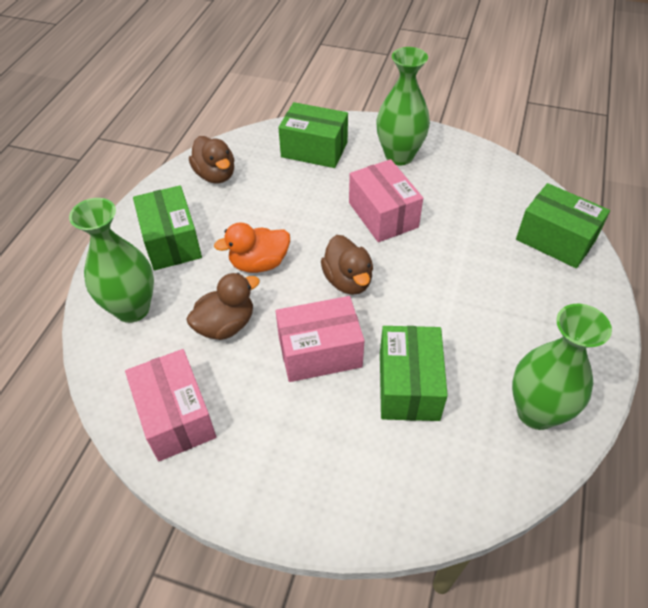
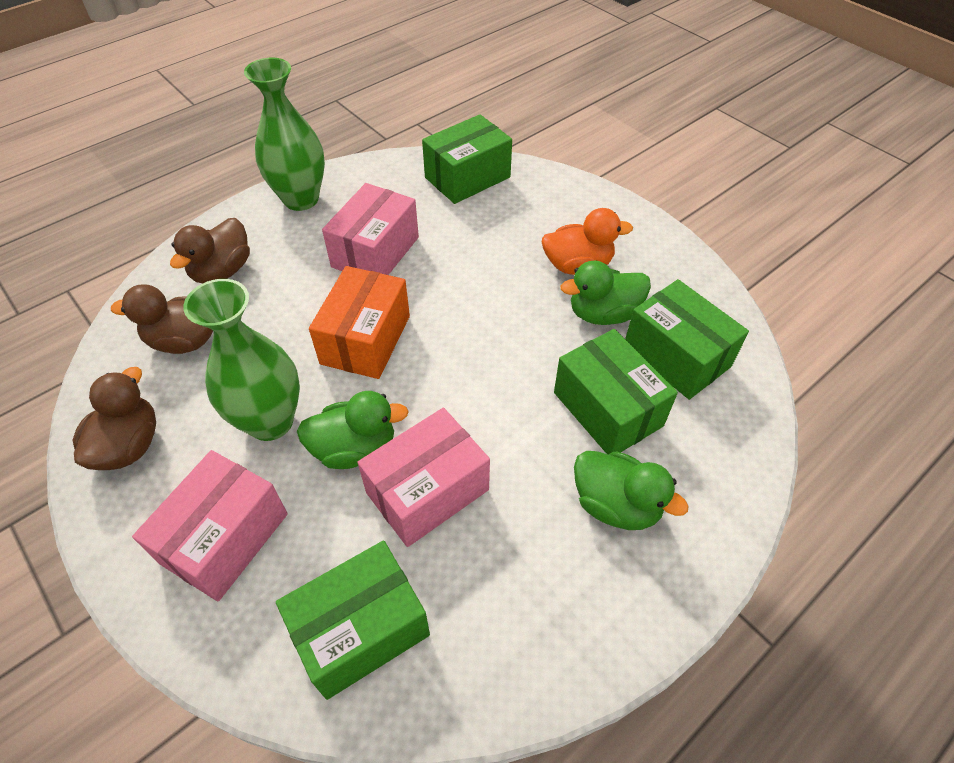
green duck: none = 0 -> [297,391,409,469] [561,261,651,325] [574,451,688,530] = 3
green vase: [69,198,154,323] [376,47,430,165] [512,304,612,430] = 3 -> [183,279,300,441] [244,58,325,211] = 2
orange box: none = 0 -> [309,266,410,379] = 1

